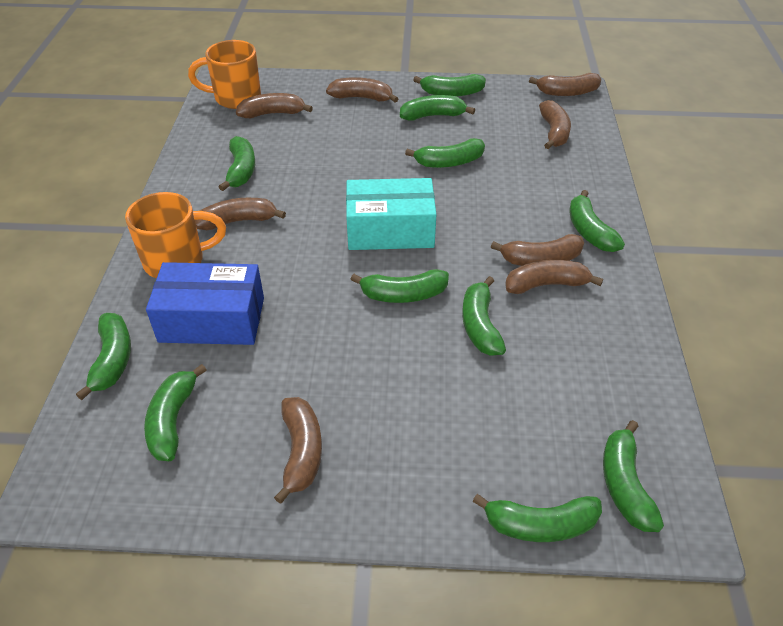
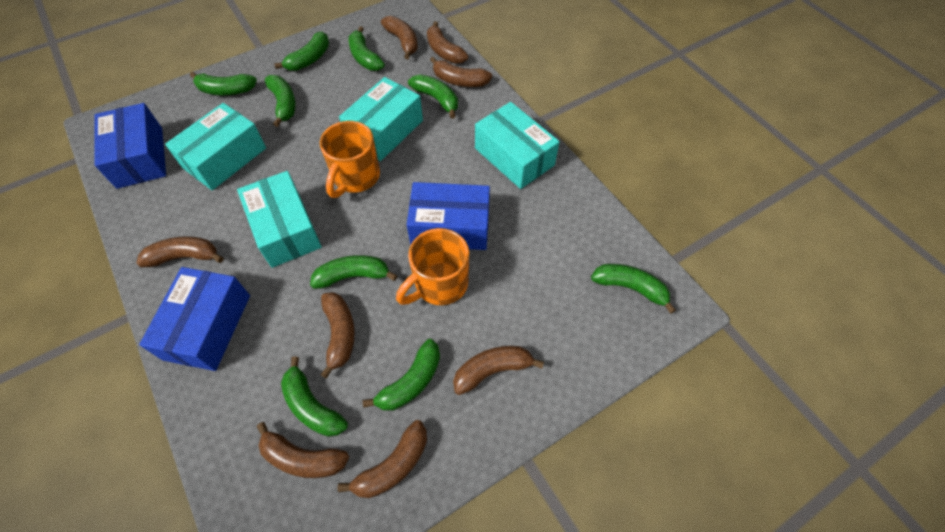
blue box: [146,262,264,345] = 1 -> [94,103,166,189] [139,267,250,371] [407,182,490,250] = 3
green banana: [76,313,131,400] [144,364,206,461] [219,136,255,191] [350,269,449,303] [400,95,475,121] [405,138,485,168] [413,74,486,96] [462,276,506,356] [472,494,602,542] [569,190,625,252] [603,420,664,532] = 11 -> [190,72,257,95] [265,75,296,127] [274,31,329,71] [281,356,348,437] [310,255,398,289] [349,26,385,71] [363,339,440,411] [408,74,458,119] [591,264,676,314] = 9
turquoise box: [346,178,437,250] = 1 -> [165,103,266,190] [237,171,322,268] [339,77,423,161] [475,102,560,189] = 4

